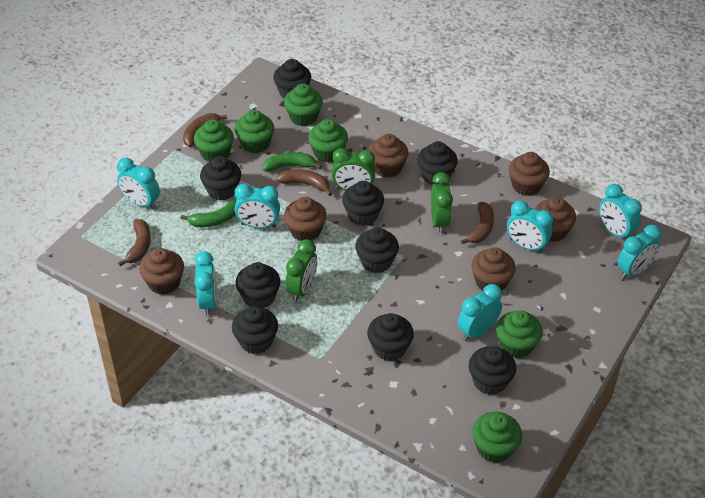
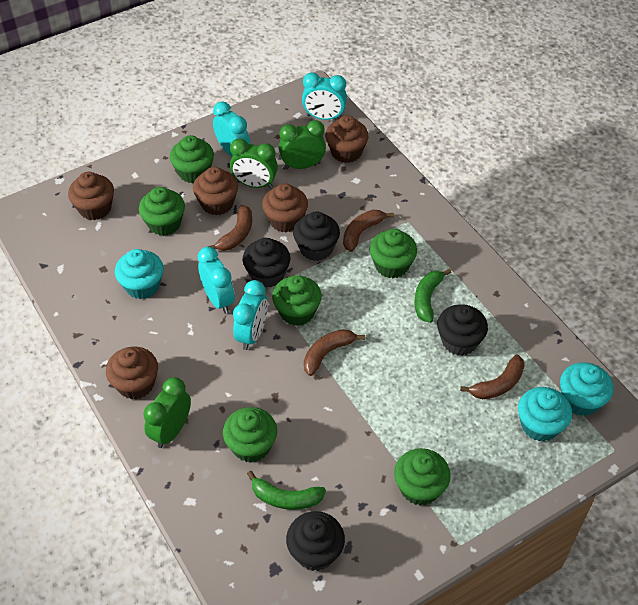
black cupcake: [200,156,241,201] [232,306,278,354] [236,262,280,308] [273,59,311,99] [342,181,384,226] [355,227,399,273] [367,313,414,361] [417,141,458,184] [469,346,516,395] = 9 -> [242,238,291,288] [286,511,345,571] [293,211,340,261] [437,304,488,356] = 4
brown cupcake: [139,248,184,295] [284,197,327,241] [369,134,408,178] [471,247,516,291] [509,152,550,196] [535,197,576,242] = 6 -> [68,172,114,220] [106,346,158,399] [193,167,238,215] [262,183,308,232] [325,115,369,163] = 5
turquoise clock: [117,158,160,209] [194,251,217,316] [235,184,280,228] [458,284,502,341] [507,200,553,253] [599,184,642,240] [617,225,662,279] = 7 -> [198,247,235,314] [213,101,250,156] [233,280,268,350] [302,72,347,120] = 4
turquoise cupcake: none = 0 -> [115,249,163,299] [518,387,572,441] [560,362,614,416] = 3

